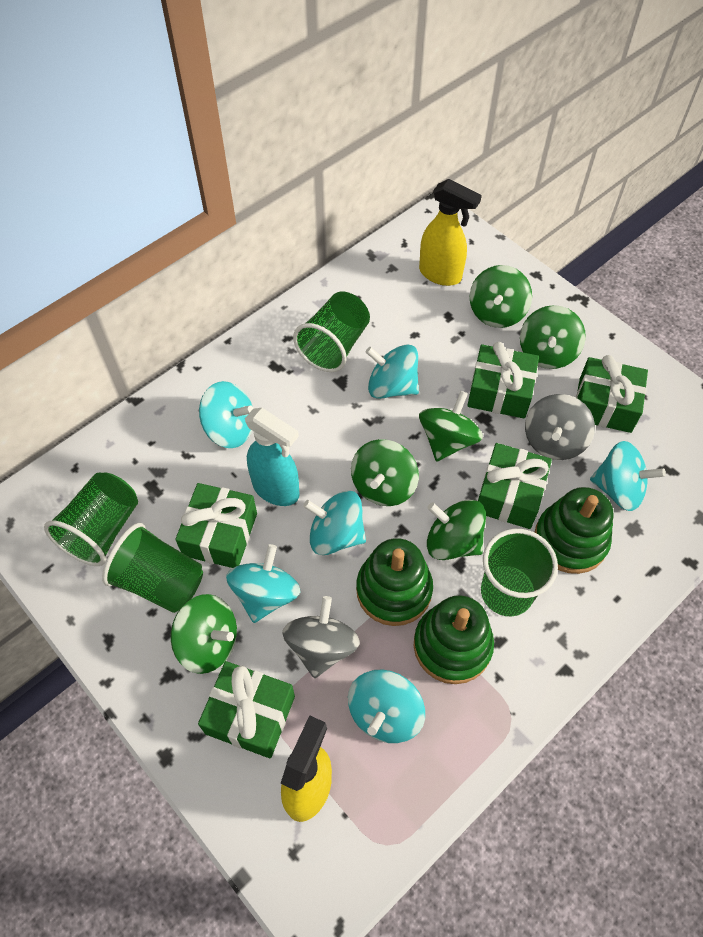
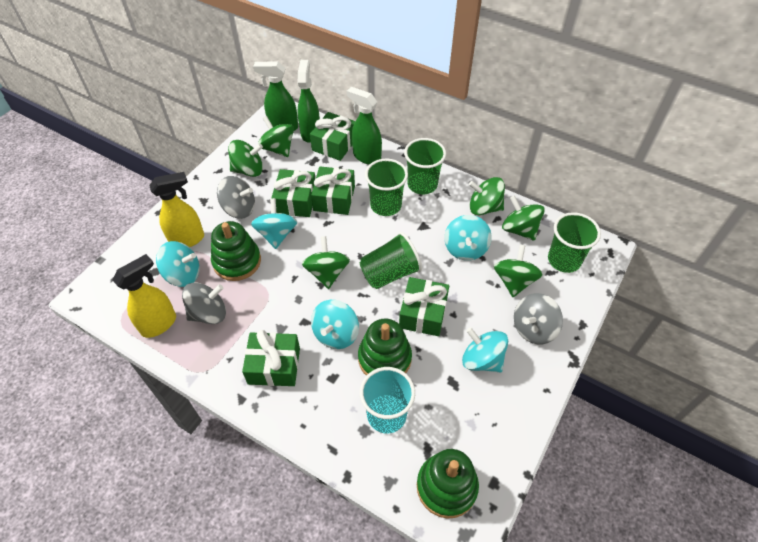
green spray bottle: none = 0 -> [253,61,298,131] [297,60,320,143] [347,87,382,165] = 3
grey spinning top: [282,596,360,678] [525,394,595,460] = 2 -> [182,282,226,324] [217,176,255,219] [514,293,563,344] = 3
turquoise cup: none = 0 -> [360,367,415,433] = 1
turquoise spinning top: [199,381,254,448] [226,544,301,623] [303,491,366,555] [348,670,425,743] [366,345,419,399] [590,441,666,511] = 6 -> [156,241,200,287] [251,198,297,249] [311,300,359,349] [444,215,492,261] [462,327,508,373] = 5
turquoise spray bottle: [245,408,299,506] = 1 -> none = 0

